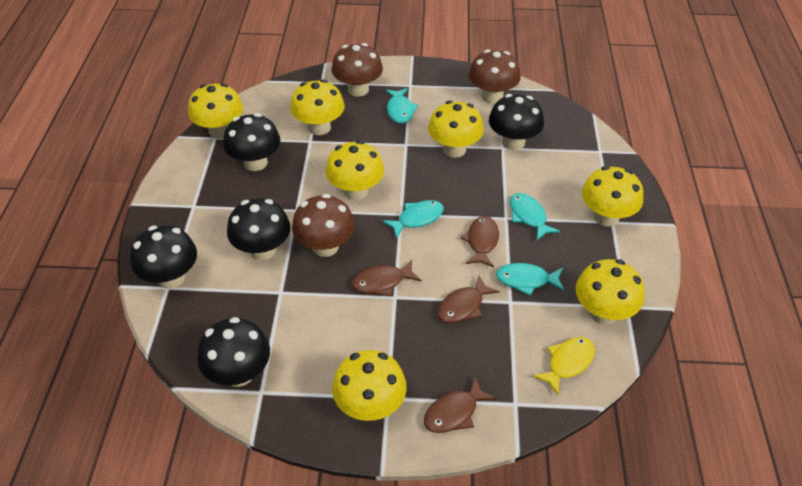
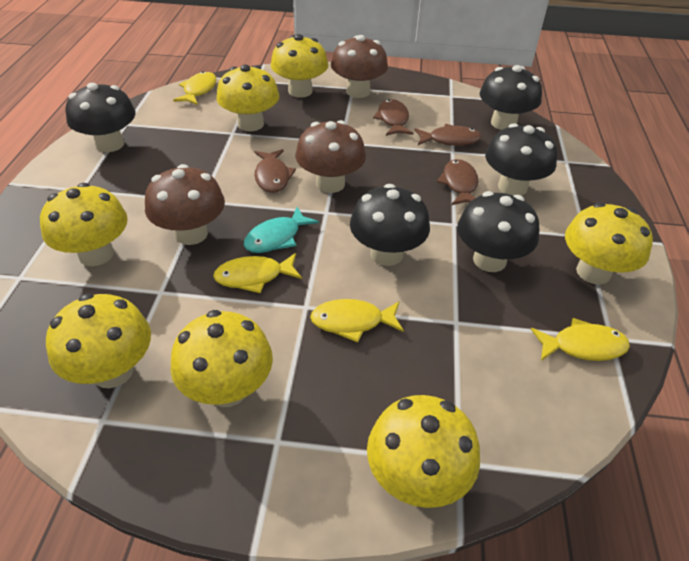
turquoise fish: [382,200,444,239] [385,88,418,124] [496,263,565,296] [510,193,560,240] = 4 -> [244,207,319,253] = 1
yellow fish: [533,337,595,395] = 1 -> [173,71,216,105] [213,253,302,293] [310,299,404,342] [531,318,630,361] = 4

